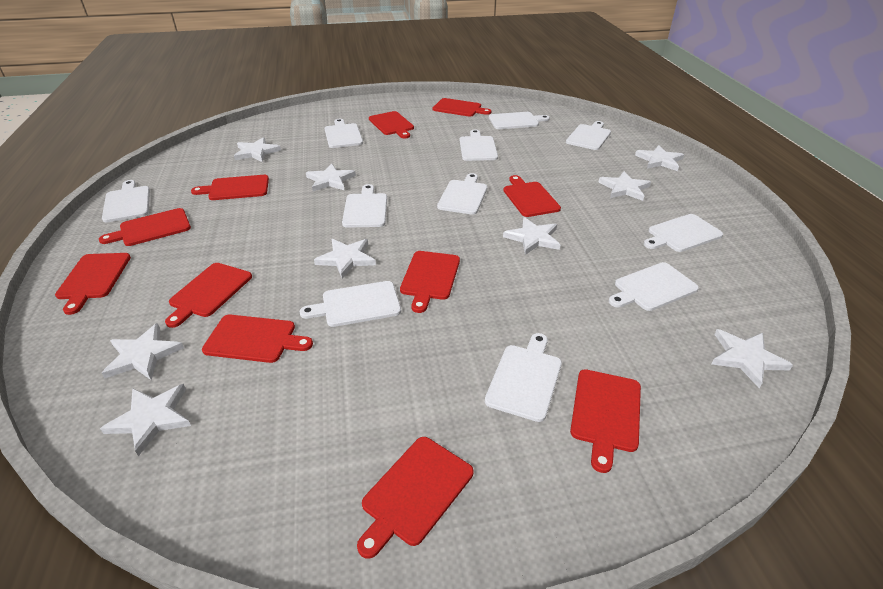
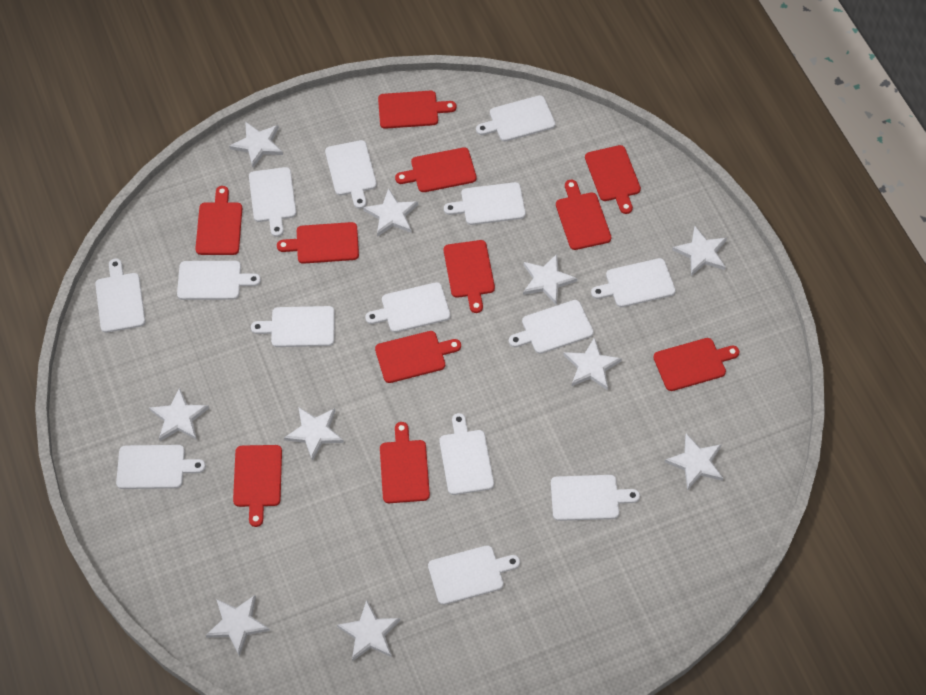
white cutting board: [102,180,150,222] [300,281,401,327] [324,119,363,148] [342,184,387,228] [437,173,487,215] [460,129,498,161] [485,333,562,422] [489,112,550,129] [566,121,611,150] [609,262,699,311] [644,214,723,252] = 11 -> [95,259,145,333] [116,445,206,489] [177,261,261,300] [249,167,297,237] [251,306,335,347] [325,140,377,209] [365,282,451,333] [428,545,520,605] [439,413,494,495] [444,182,526,225] [476,95,556,141] [509,300,594,354] [551,475,640,521] [591,258,676,307] = 14
white star: [100,384,191,456] [102,323,184,380] [234,137,281,162] [306,163,356,191] [314,239,376,278] [503,217,560,255] [598,171,651,201] [635,145,684,171] [712,329,793,388] = 9 -> [149,388,209,441] [206,595,270,656] [229,121,283,167] [284,407,344,461] [337,600,400,661] [363,188,418,237] [523,254,578,304] [564,337,622,390] [665,434,723,490] [672,226,727,276] = 10

